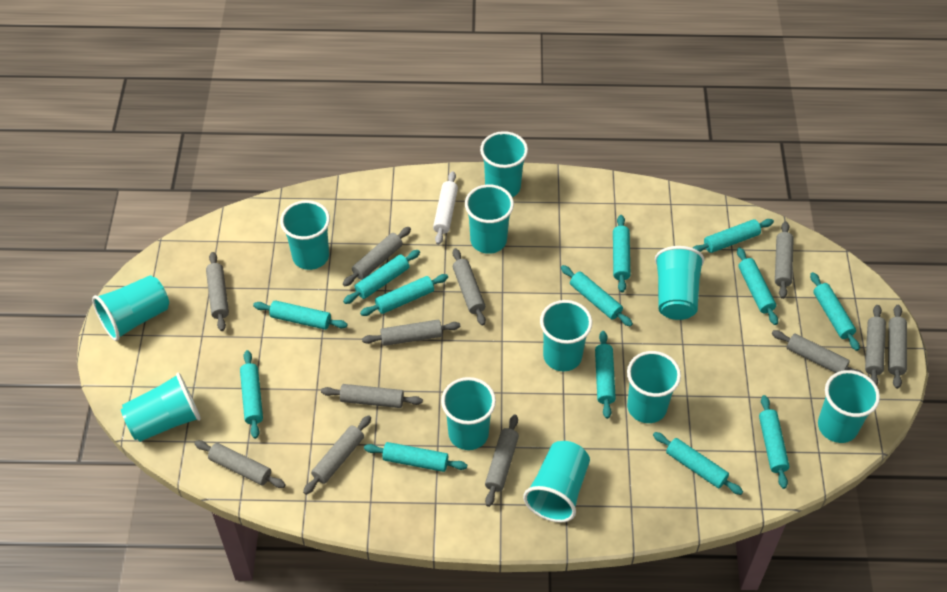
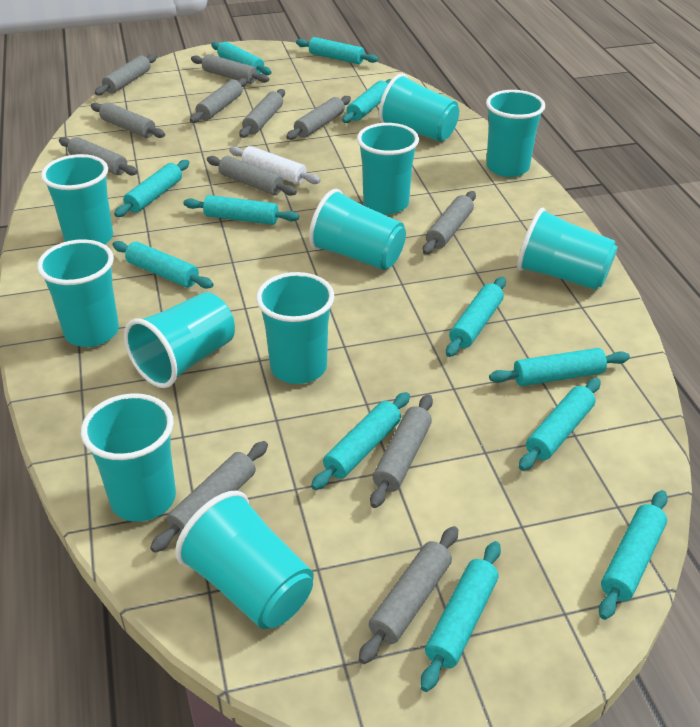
turquoise rolling pin: [240,350,263,439] [253,300,348,330] [343,250,420,304] [360,274,448,316] [364,442,467,472] [561,265,633,327] [595,331,616,419] [613,215,631,292] [653,432,743,495] [693,219,774,253] [737,247,778,325] [759,395,789,489] [810,272,860,351] = 13 -> [112,241,213,289] [114,160,189,217] [183,195,299,225] [211,42,271,75] [296,37,378,64] [311,392,410,490] [342,79,392,123] [420,541,501,692] [446,277,506,357] [489,348,630,386] [519,378,600,471] [599,490,668,620] = 12

